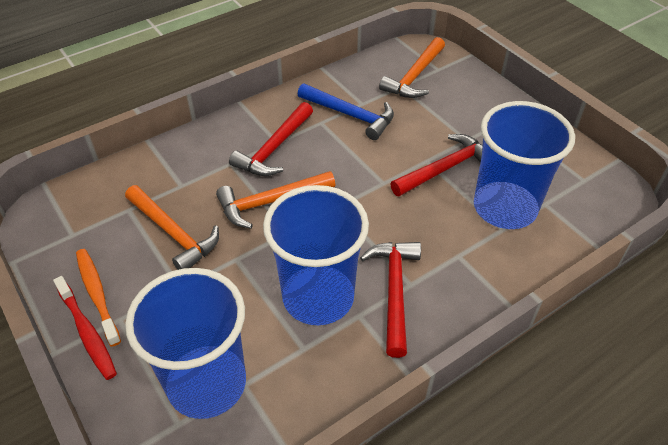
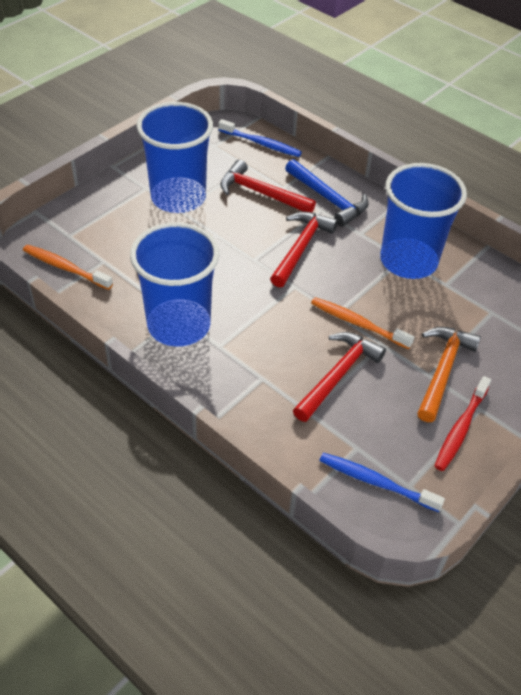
blue toothbrush: none = 0 -> [218,119,302,157] [319,453,445,512] = 2
orange hammer: [125,185,219,270] [216,171,335,229] [379,37,445,98] = 3 -> [417,327,481,422] = 1
orange toothbrush: [76,249,121,347] = 1 -> [23,245,113,290] [311,297,414,349] = 2

